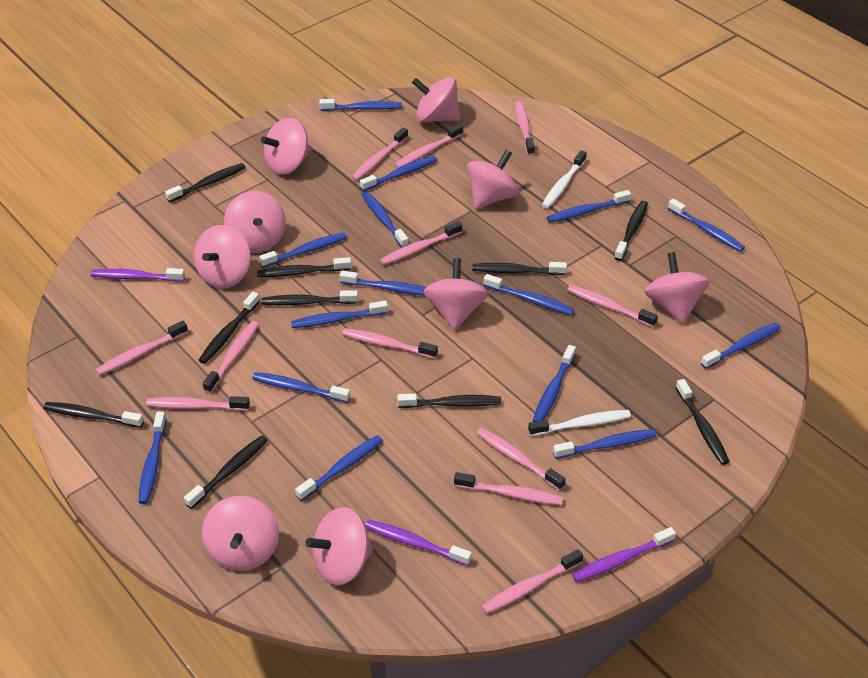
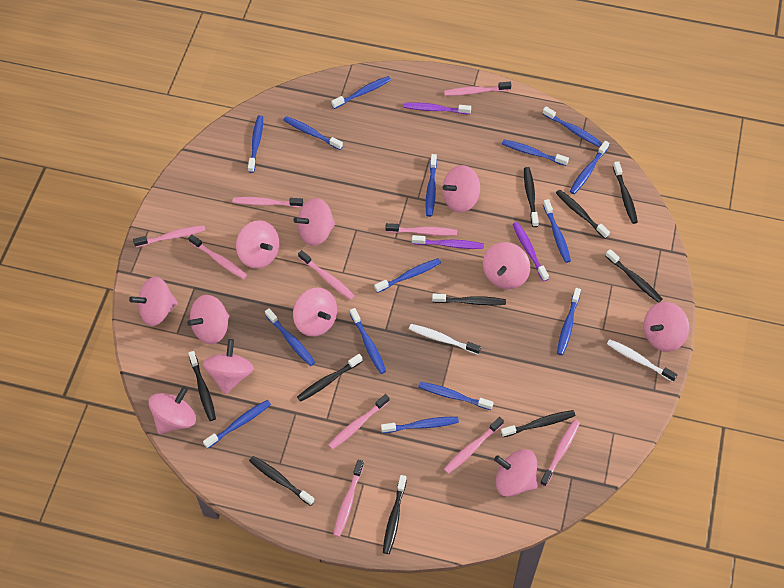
pink spinning top: [194,225,251,288] [202,496,279,571] [224,191,286,253] [261,118,309,175] [305,507,373,585] [412,77,460,122] [423,258,488,331] [467,150,519,209] [645,252,709,324] = 9 -> [129,277,178,326] [148,386,196,434] [187,295,229,344] [203,339,254,394] [236,220,279,269] [293,198,335,246] [293,288,337,337] [442,165,480,213] [483,242,530,289] [494,449,537,497] [644,302,689,352] = 11
pink toothbrush: [96,321,188,376] [146,396,250,411] [203,321,259,393] [342,328,438,359] [351,127,408,181] [380,221,462,265] [394,124,463,169] [454,472,563,505] [477,428,566,491] [481,549,583,614] [515,101,535,156] [567,285,658,327] = 12 -> [133,225,205,247] [188,234,247,279] [233,197,303,207] [298,250,355,300] [328,394,389,450] [333,460,364,537] [386,223,457,236] [444,82,511,96] [444,417,504,474] [540,420,580,487] = 10

